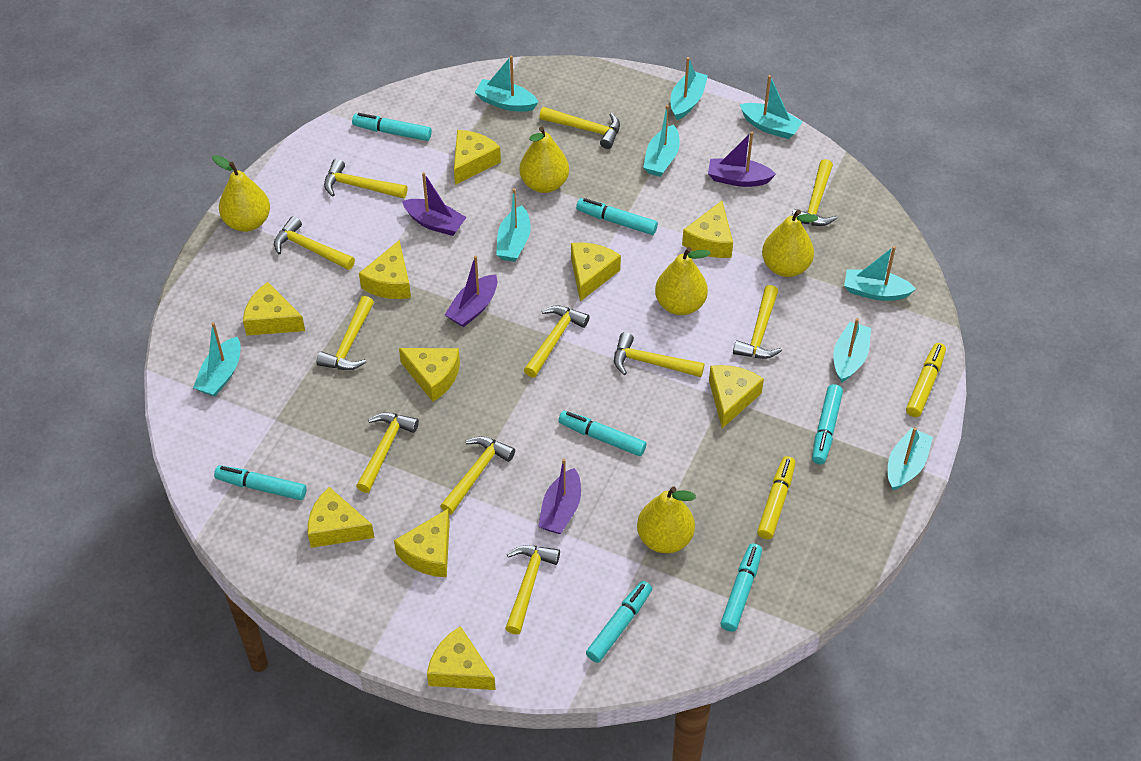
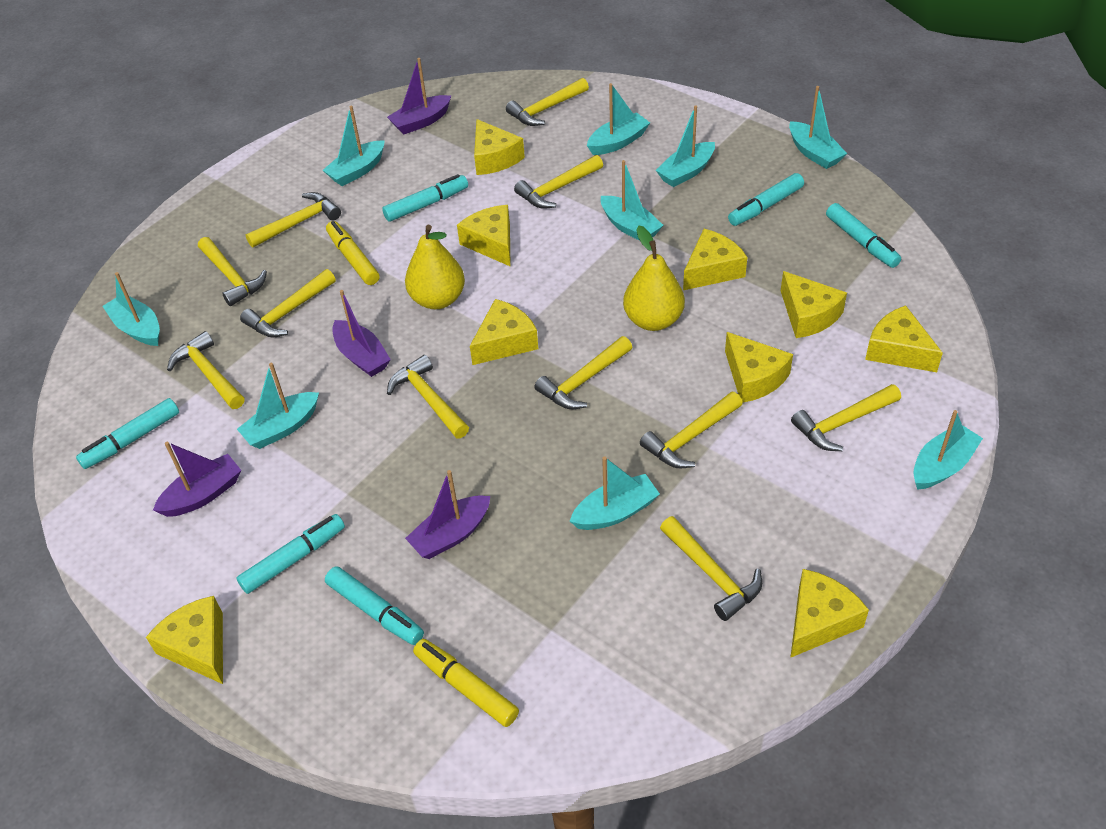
turquoise marker: [214,465,307,500] [352,113,432,141] [558,411,646,456] [576,198,658,235] [586,581,652,663] [720,543,762,632] [812,384,843,464] = 7 -> [76,398,179,469] [237,514,345,594] [325,566,424,645] [382,174,468,222] [728,173,804,226] [826,203,901,268] = 6
yellow cheese: [243,282,305,336] [308,487,374,548] [359,240,411,299] [394,509,450,577] [399,348,460,402] [427,626,496,690] [454,130,501,185] [571,242,621,302] [682,201,733,258] [709,365,764,428] = 10 -> [146,596,223,684] [457,205,511,267] [470,299,538,365] [474,119,525,175] [683,229,747,290] [725,332,793,403] [781,271,847,338] [790,569,869,658] [865,306,943,372] = 9
yellow pear: [212,155,270,232] [520,126,569,193] [637,487,696,553] [655,247,711,315] [762,210,818,277] = 5 -> [405,225,465,309] [623,226,685,331] = 2

